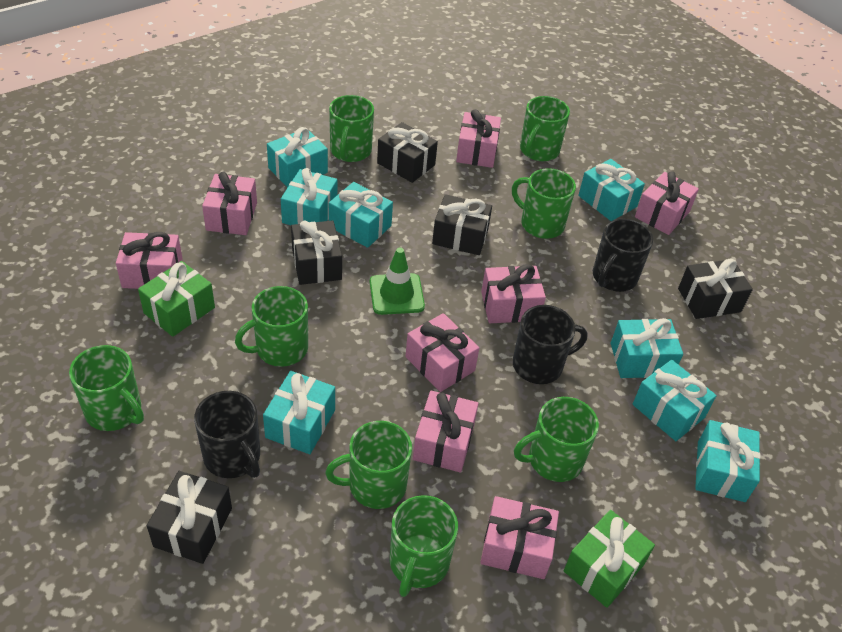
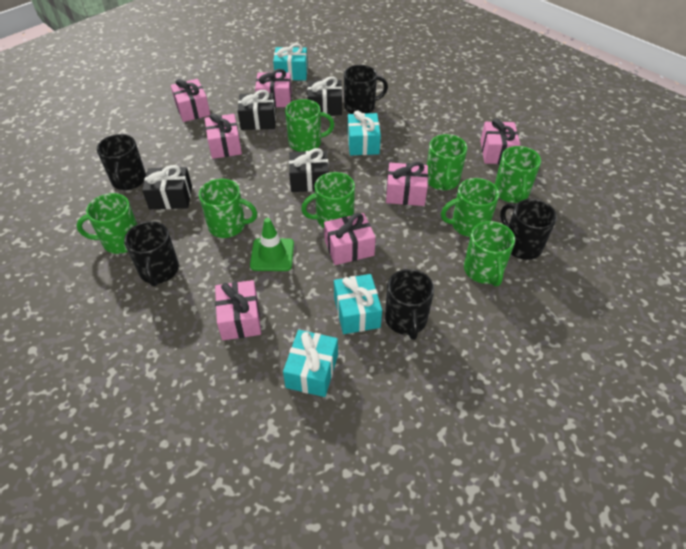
black gift: [147,471,232,564] [291,220,342,285] [377,122,438,183] [432,194,492,255] [678,259,753,319] = 5 -> [142,165,192,209] [238,90,276,130] [289,148,329,192] [307,77,342,115] = 4
black mug: [194,391,260,478] [513,305,588,384] [593,219,653,292] = 3 -> [97,134,146,190] [124,221,179,286] [344,65,388,114] [385,269,434,340] [500,199,557,260] = 5
green gift: [138,261,215,337] [564,510,655,608] = 2 -> none = 0
pink gift: [116,232,183,289] [202,172,257,235] [405,313,479,392] [413,390,479,473] [456,109,501,168] [480,496,559,579] [481,264,546,323] [635,171,699,235] = 8 -> [171,79,210,122] [205,113,242,159] [215,280,261,340] [255,69,292,108] [324,213,376,265] [386,162,428,206] [480,119,520,164] = 7
turquoise gift: [263,371,335,454] [267,127,328,188] [281,168,337,225] [329,182,393,248] [578,159,645,221] [611,318,683,378] [633,360,717,441] [695,420,761,502] = 8 -> [273,43,308,81] [283,330,338,397] [334,274,382,334] [348,110,381,155] = 4

